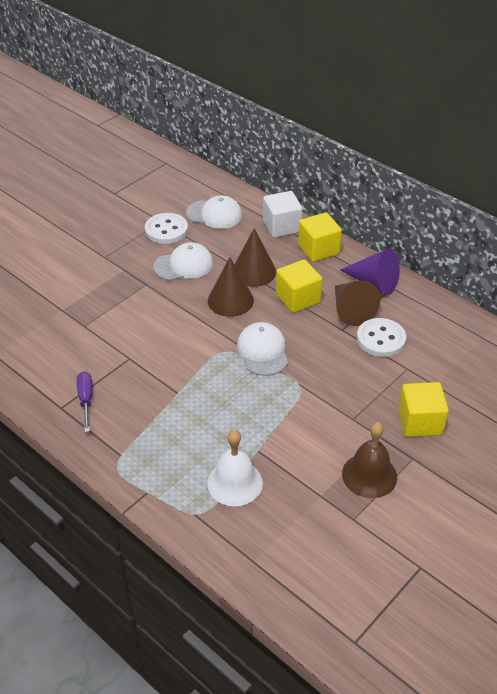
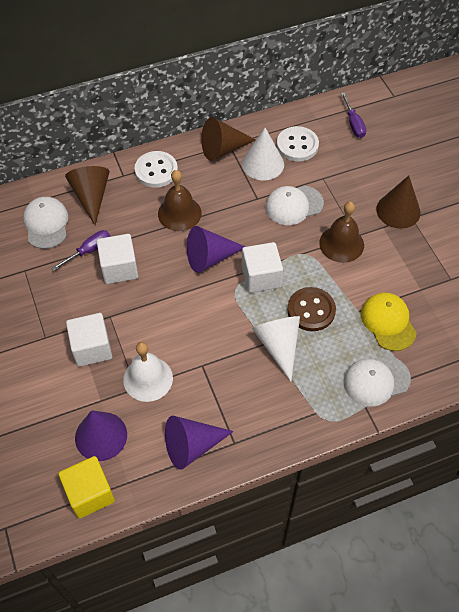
brown bell: [342,422,397,498] = 1 -> [158,170,202,231] [319,201,364,263] = 2
brown button: none = 0 -> [287,287,336,331] = 1
purple cone: [340,248,399,295] = 1 -> [75,410,127,461] [165,416,234,470] [187,226,245,273] = 3
purple screwdriver: [77,371,92,432] = 1 -> [52,230,110,271] [341,93,366,138] = 2
white cone: none = 0 -> [242,128,284,181] [252,316,300,382] = 2
white cube: [263,191,303,238] = 1 -> [66,313,112,367] [97,234,138,284] [242,242,283,293] = 3
yellow cap: none = 0 -> [361,293,417,351] = 1
yellow cube: [276,259,322,313] [298,212,342,262] [398,382,449,437] = 3 -> [59,456,115,519] = 1

